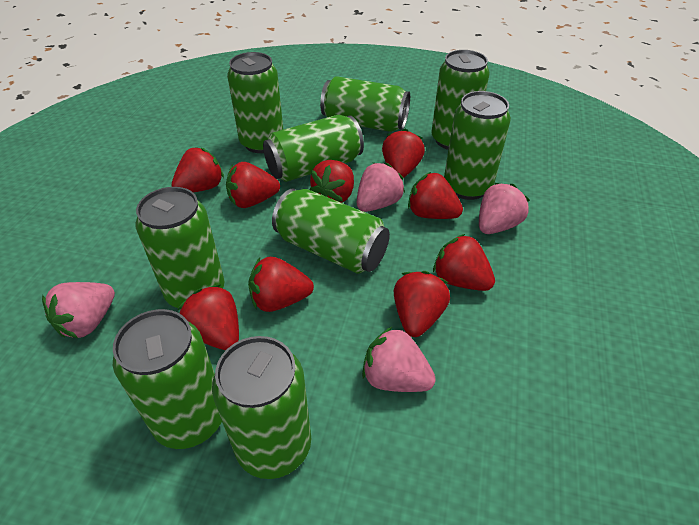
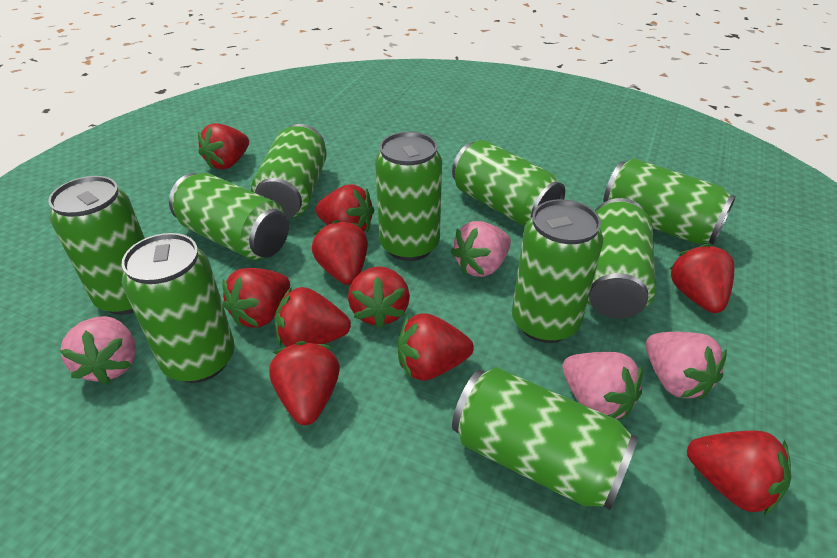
green can: [113,309,222,449] [136,187,225,308] [212,336,311,479] [227,52,283,153] [263,115,364,182] [272,189,390,274] [320,76,410,132] [431,50,490,150] [444,91,511,200] = 9 -> [48,176,145,315] [122,233,235,383] [169,173,289,260] [251,124,327,219] [375,132,442,261] [452,140,565,226] [452,367,638,510] [512,199,603,343] [587,198,656,319] [603,159,736,244] = 10
red strawberry: [172,147,224,192] [177,284,239,350] [226,162,280,208] [248,257,314,312] [310,160,354,203] [382,129,425,178] [394,271,450,337] [408,172,463,219] [433,234,495,291] = 9 -> [198,123,249,170] [223,268,290,328] [269,341,340,425] [275,287,351,347] [312,220,368,285] [315,184,374,232] [348,266,410,329] [398,313,474,381] [670,244,734,313] [687,430,791,516] = 10

